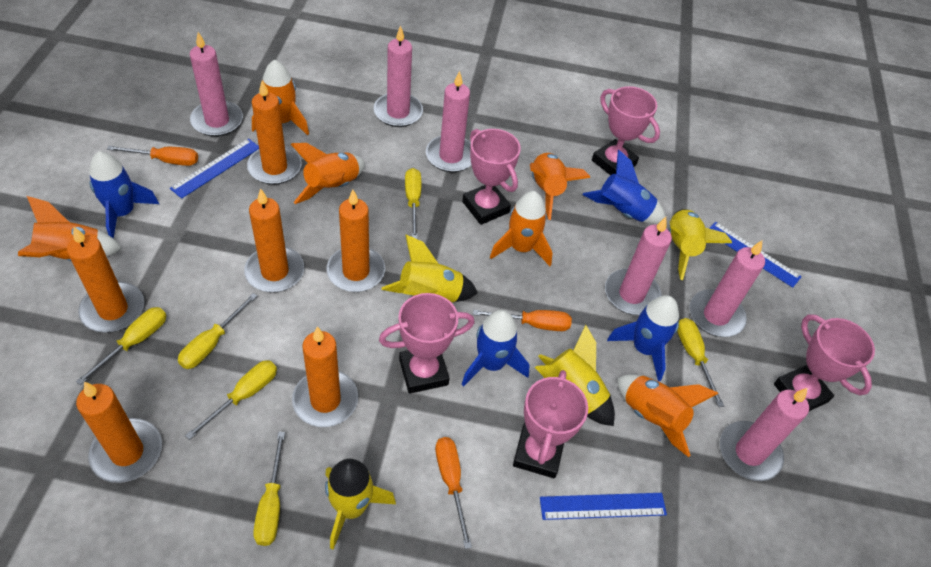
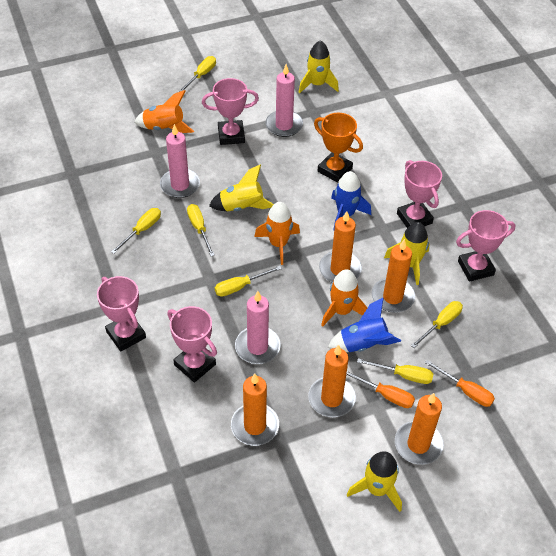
blue rocket: [89,151,159,239] [462,310,530,386] [583,150,665,224] [607,295,679,381] = 4 -> [328,297,401,352] [331,171,371,231] = 2
blue ruler: [170,138,259,199] [540,493,667,520] [709,222,802,288] = 3 -> none = 0
orange candle: [67,227,144,333] [76,381,162,483] [244,188,304,293] [247,81,302,185] [292,327,358,427] [327,190,385,292] = 6 -> [231,374,279,446] [308,345,356,417] [319,211,362,282] [372,239,415,313] [395,393,444,465] = 5
orange rocket: [18,196,122,261] [252,60,309,135] [291,143,365,204] [490,191,553,266] [530,153,590,220] [617,374,718,457] = 6 -> [135,90,194,133] [254,202,300,265] [321,269,367,327] = 3
orange screwdriver: [107,146,198,166] [435,437,472,549] [473,310,572,331] = 3 -> [346,371,415,408] [425,360,495,407] = 2
orange trophy: none = 0 -> [314,113,363,183] = 1
pink candle: [190,32,243,137] [374,25,423,127] [426,71,471,172] [605,217,672,315] [689,240,765,337] [720,388,809,481] = 6 -> [160,124,200,198] [235,291,281,364] [266,64,303,137] = 3

